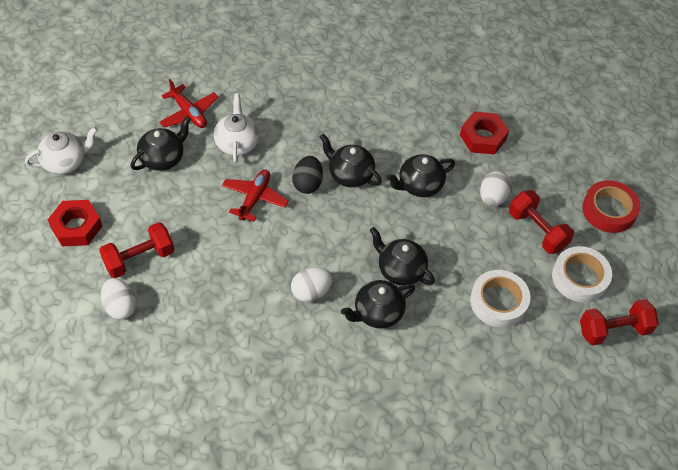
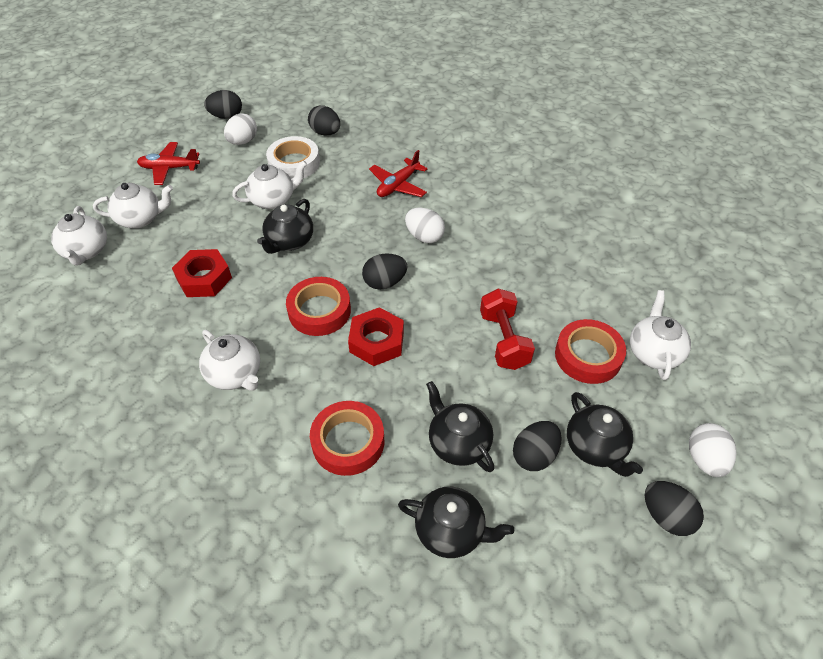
black egg: [292,156,323,194] = 1 -> [204,90,242,119] [308,105,340,135] [362,253,407,290] [513,421,562,471] [645,481,704,536] = 5
black teapot: [131,116,191,171] [320,134,382,188] [341,280,415,329] [370,227,435,286] [387,154,455,197] = 5 -> [257,199,313,254] [398,487,514,558] [426,381,494,472] [567,392,643,477] = 4
red dumbbell: [99,222,174,278] [509,190,574,254] [580,299,659,346] = 3 -> [480,289,535,370] = 1
red tape: [582,180,640,233] = 1 -> [286,277,351,336] [310,401,384,476] [555,319,626,384] = 3
white tape: [470,270,530,328] [552,246,612,303] = 2 -> [266,136,320,179] = 1
white teapot: [25,127,98,174] [214,93,259,163] = 2 -> [51,206,107,266] [93,183,173,228] [199,330,260,391] [232,160,307,209] [630,290,691,380] = 5

